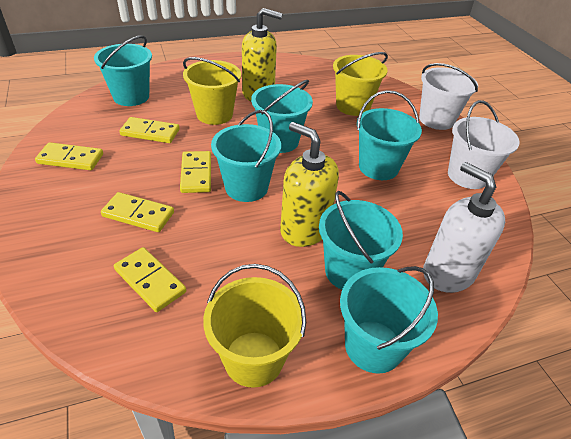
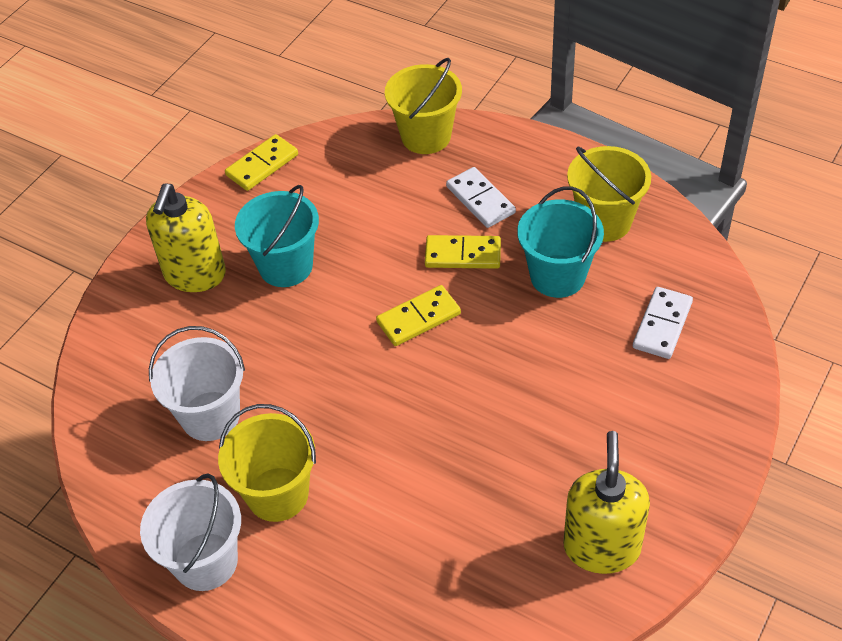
turquoise bucket: [94,35,152,106] [211,110,281,202] [251,80,313,153] [319,191,403,290] [340,266,438,374] [357,90,422,180] = 6 -> [235,185,319,287] [517,186,604,298] = 2
white domino: none = 0 -> [446,167,516,228] [633,287,693,359] = 2
white soap dispenser: [423,162,505,293] = 1 -> none = 0
yellow domino: [35,142,103,170] [101,192,174,232] [114,247,186,312] [119,117,180,143] [180,151,211,193] = 5 -> [225,134,298,191] [376,285,461,346] [425,235,501,269] = 3

